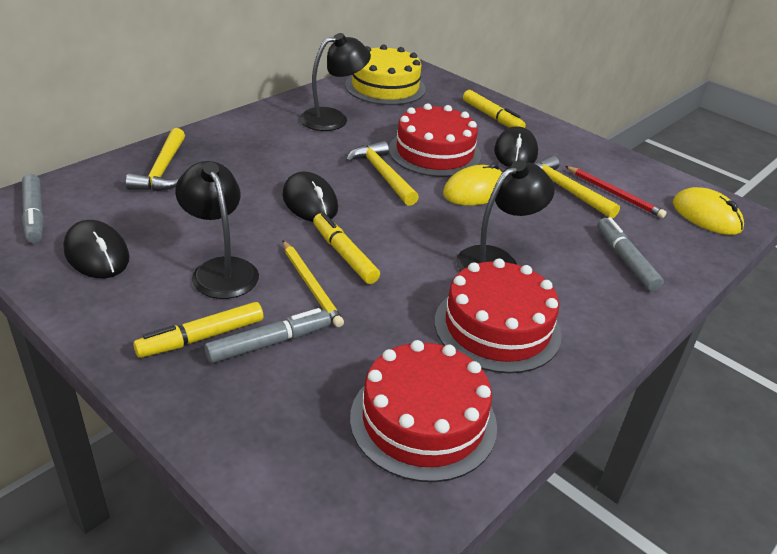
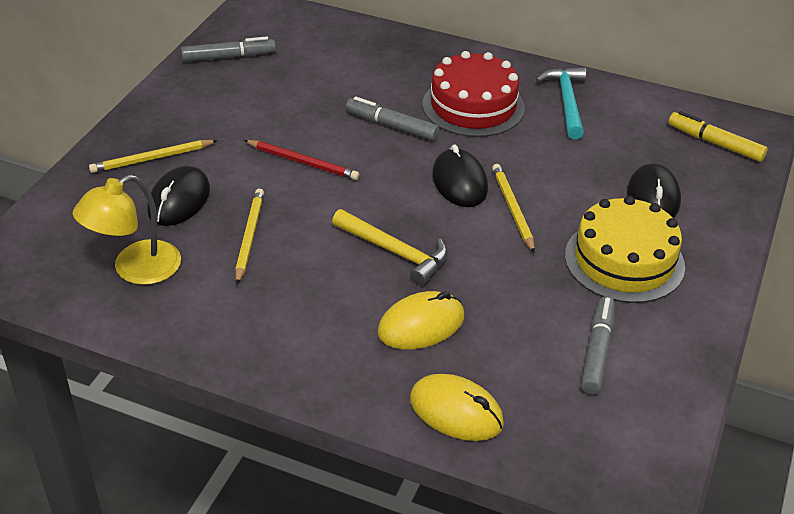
black lamp: [175,161,259,299] [299,33,371,131] [456,160,555,271] = 3 -> none = 0
red cake: [350,340,497,482] [389,103,481,177] [434,259,562,373] = 3 -> [422,51,525,137] = 1
turquoise hammer: none = 0 -> [536,67,586,139] = 1
yellow hammer: [126,128,185,191] [346,141,419,206] [534,155,620,218] = 3 -> [332,209,448,286] = 1
yellow lamp: none = 0 -> [73,175,181,285] = 1
yellow marker: [133,302,263,358] [313,213,380,284] [463,90,526,128] = 3 -> [668,111,767,162] = 1
yellow pencil: [282,240,344,327] = 1 -> [89,140,218,173] [235,189,264,284] [492,164,535,253] = 3

